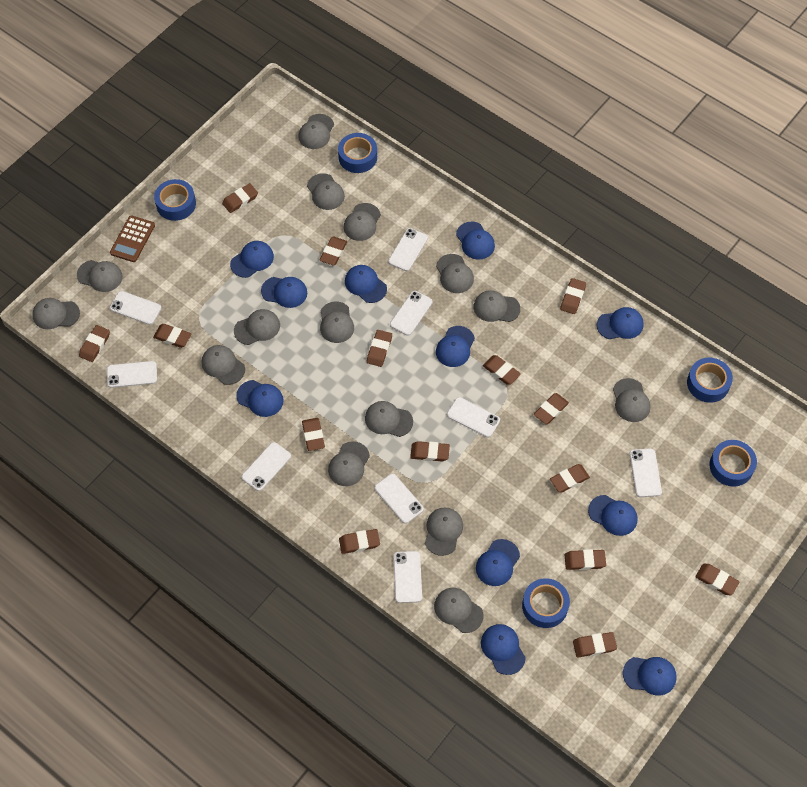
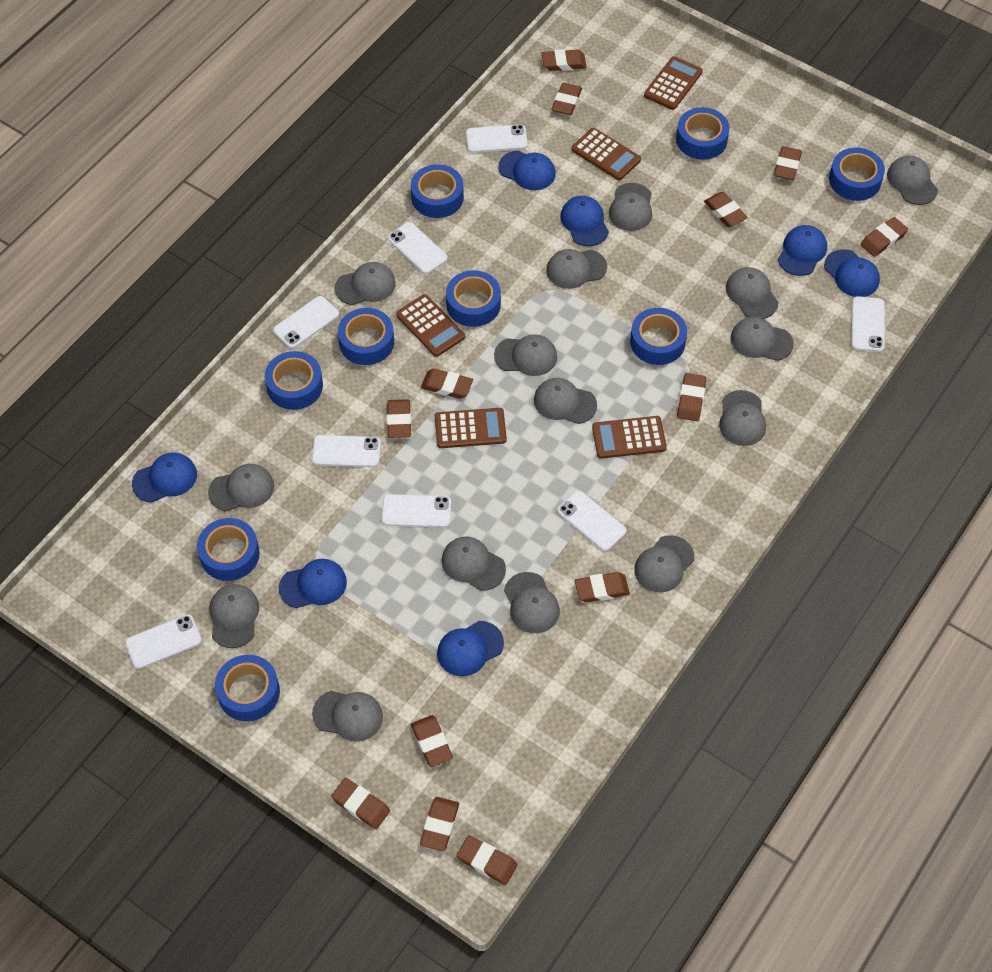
blue cap: [230,241,274,278] [236,380,284,417] [261,277,307,308] [345,265,387,303] [436,326,475,367] [456,222,495,260] [476,539,520,586] [481,624,526,675] [588,495,637,536] [597,307,644,339] [623,657,677,695] = 11 -> [132,452,197,503] [279,559,347,608] [437,621,504,676] [498,151,556,190] [560,196,609,246] [778,225,827,276] [824,249,880,297] = 7
blue tape: [154,179,196,221] [338,133,377,173] [522,578,570,628] [687,358,733,403] [709,440,757,486] = 5 -> [197,518,260,581] [215,655,280,721] [265,351,323,410] [338,308,394,365] [411,164,464,218] [446,270,501,327] [630,308,687,365] [676,107,730,160] [829,147,885,201] = 9
brown calculator: [110,215,155,262] = 1 -> [396,294,465,357] [435,408,507,448] [572,128,641,180] [592,416,667,459] [644,56,703,110] = 5
brown eraser: [79,325,110,362] [153,324,191,348] [222,183,258,213] [302,418,325,451] [319,237,347,265] [339,529,380,554] [367,330,392,367] [410,441,450,461] [483,355,521,385] [534,393,569,424] [550,464,590,492] [560,278,586,314] [565,549,606,570] [573,632,617,657] [695,564,739,595] = 15 -> [331,778,390,829] [387,399,411,438] [411,715,453,767] [420,797,459,852] [421,369,473,399] [457,835,518,885] [542,49,587,71] [552,83,582,115] [575,572,630,602] [677,373,706,421] [704,192,748,227] [774,146,802,180] [860,217,908,257] = 13
white phone: [107,361,157,388] [110,291,162,325] [242,442,291,491] [374,474,424,524] [388,228,428,271] [390,291,433,336] [394,551,422,603] [447,397,500,438] [629,448,662,497] = 9 -> [125,614,202,669] [273,296,339,349] [312,435,381,467] [382,494,451,527] [388,222,448,274] [466,125,528,153] [557,490,626,551] [851,296,885,352] = 8

